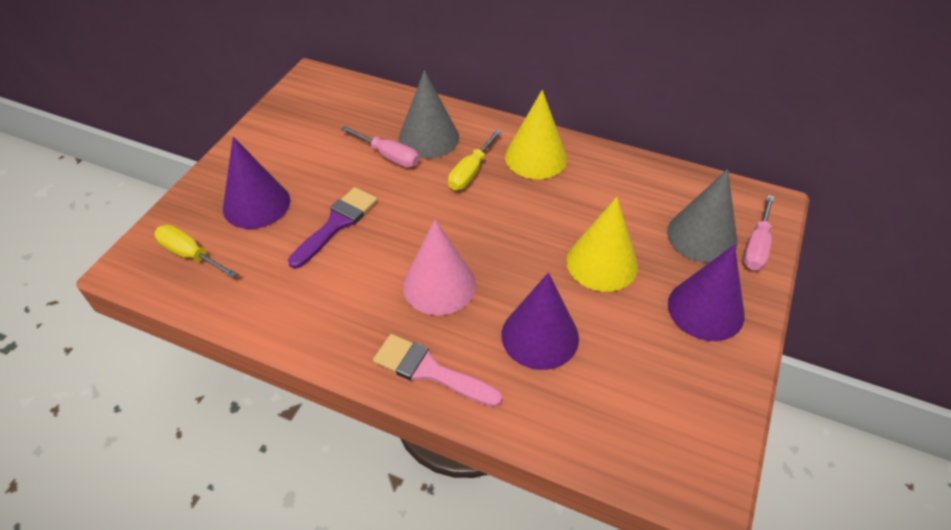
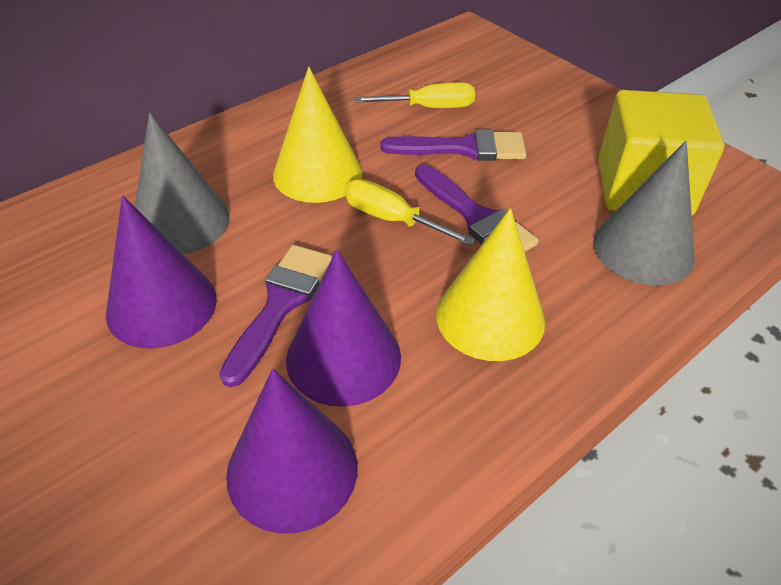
pink brush: [373,334,503,407] = 1 -> none = 0
pink cone: [403,220,476,315] = 1 -> none = 0
pink screwdriver: [341,126,419,168] [744,195,775,271] = 2 -> none = 0
purple brush: [288,187,377,269] = 1 -> [220,245,332,387] [381,129,526,161] [415,164,539,252] = 3
yellow cube: none = 0 -> [598,90,725,216] = 1

